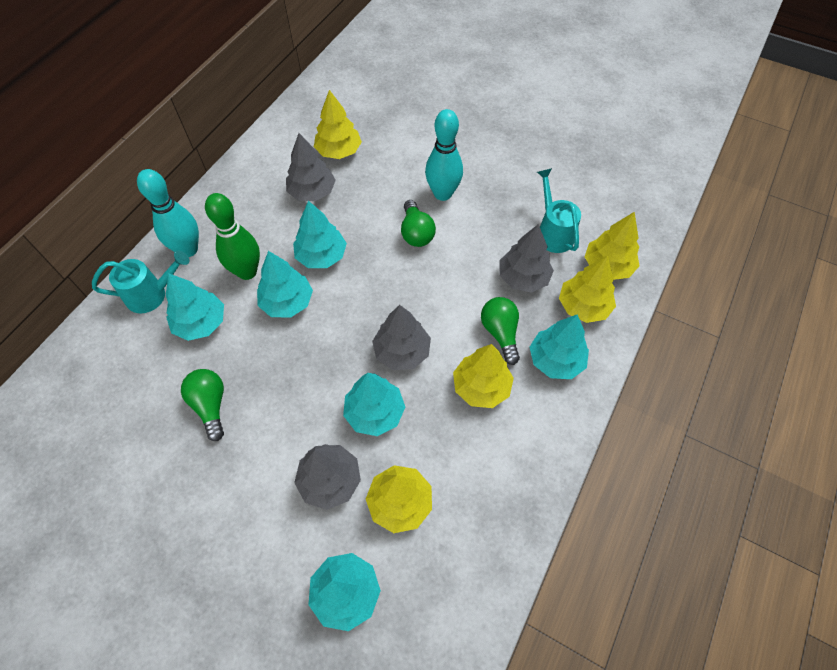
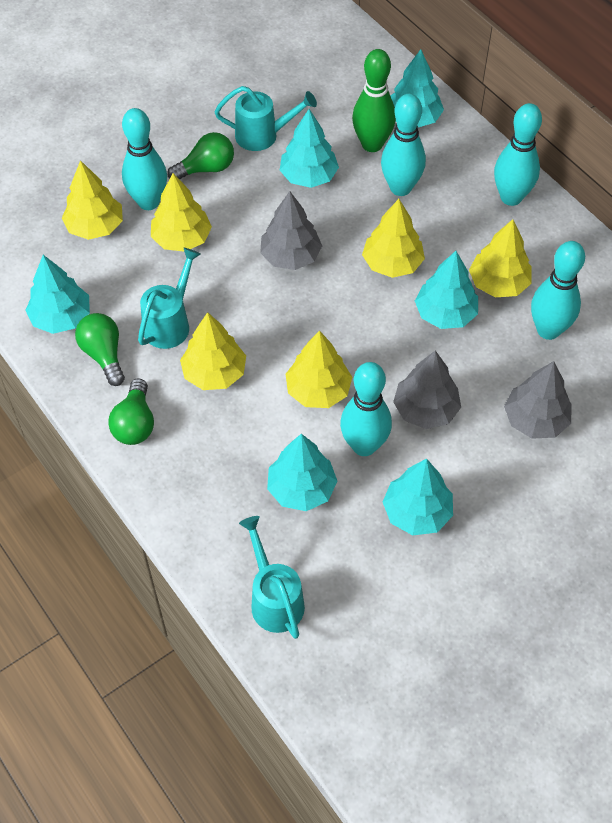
grey tree: [286,133,336,201] [294,444,361,510] [372,305,431,370] [500,224,554,293] = 4 -> [260,191,322,270] [393,350,461,429] [504,361,572,439] = 3
turquoise bowling pin: [137,169,199,257] [425,109,463,201] = 2 -> [122,108,167,210] [340,362,392,456] [381,94,426,196] [494,103,542,206] [531,241,585,340] = 5
turquoise watering can: [92,250,189,313] [537,168,581,253] = 2 -> [138,247,201,349] [215,86,317,151] [239,516,305,639] = 3
yellow tree: [314,90,362,159] [366,466,432,533] [453,344,514,408] [559,255,616,323] [585,212,640,280] = 5 -> [62,160,123,240] [151,173,212,252] [180,312,246,390] [286,330,352,408] [362,199,425,278] [469,219,532,297] = 6

